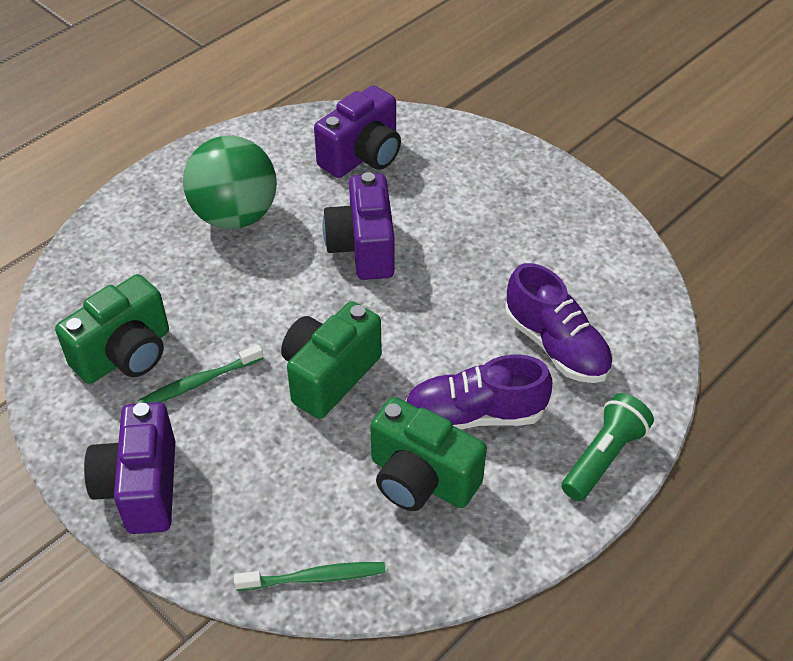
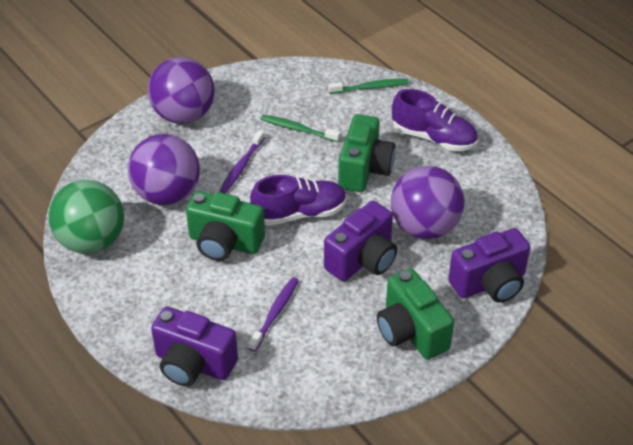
green flashlight: [562,393,654,501] = 1 -> none = 0
purple ball: none = 0 -> [128,134,200,205] [148,57,215,124] [391,166,464,239] = 3
purple toothbrush: none = 0 -> [220,130,264,193] [248,277,299,351] = 2

